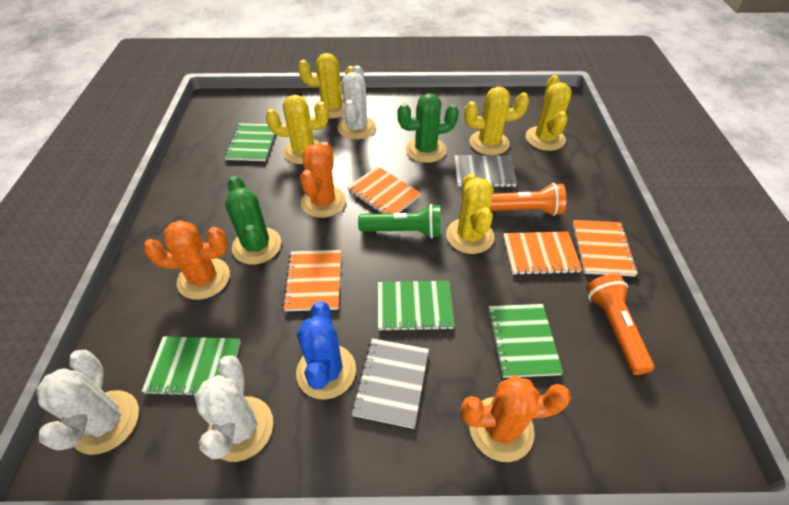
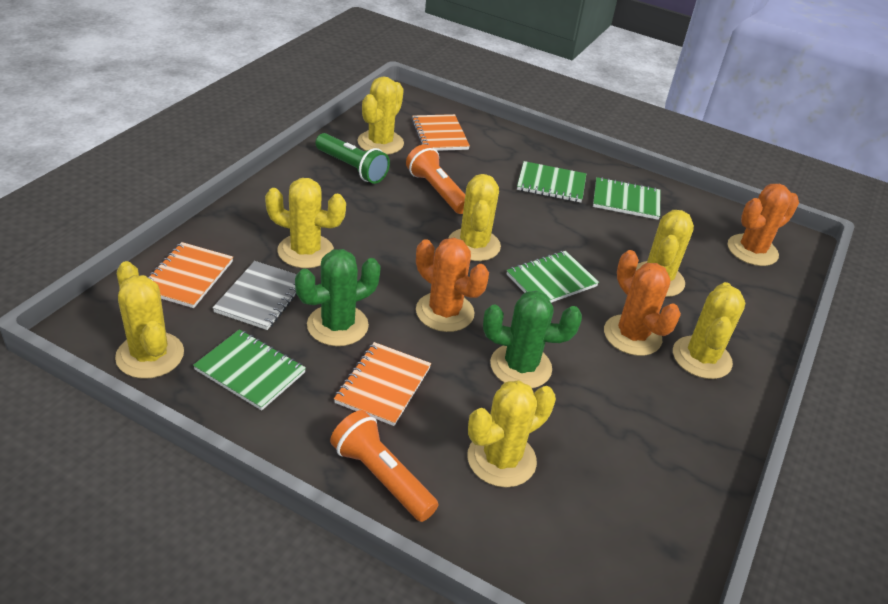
blue cactus: [296,301,356,400] = 1 -> none = 0
grey notebook: [351,338,429,429] [454,155,517,187] = 2 -> [213,261,297,330] = 1
orange notebook: [282,250,341,311] [347,166,421,213] [503,231,582,275] [573,220,638,277] = 4 -> [148,242,233,308] [334,342,431,426] [411,114,470,151] = 3
white cactus: [36,350,139,455] [194,355,273,462] [337,65,376,140] = 3 -> none = 0
yellow cactus: [266,95,329,164] [298,53,354,119] [446,173,494,254] [464,87,529,155] [526,75,572,151] = 5 -> [115,261,184,379] [265,178,346,268] [357,77,404,155] [448,174,501,261] [467,380,556,487] [636,210,694,297] [673,282,745,379] = 7

